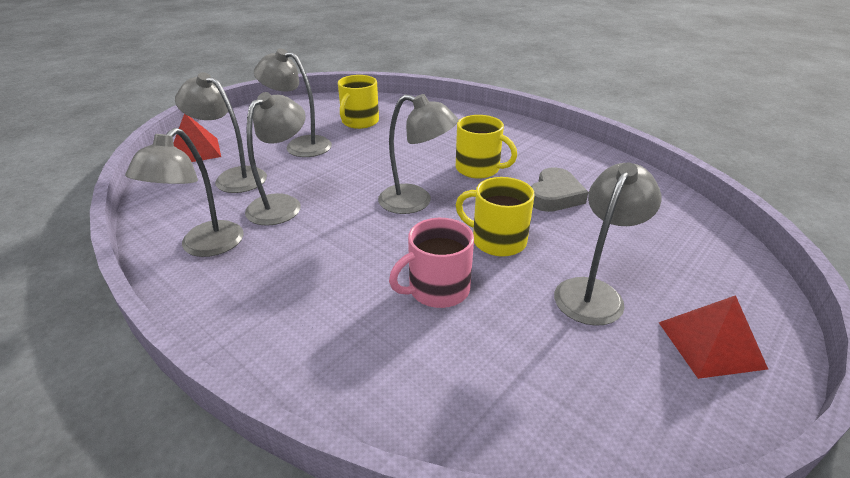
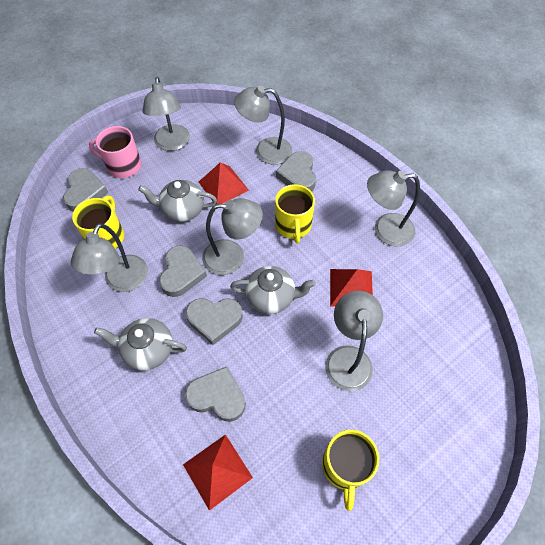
grey heart: [531,167,588,212] = 1 -> [63,168,108,212] [159,245,207,297] [185,366,246,422] [186,298,243,345] [276,151,316,191] = 5
grey teapot: none = 0 -> [94,318,187,370] [138,180,217,222] [230,266,316,314] = 3
red pyramid: [173,114,221,162] [658,295,768,379] = 2 -> [183,434,253,511] [199,162,249,205] [330,269,373,307] = 3

